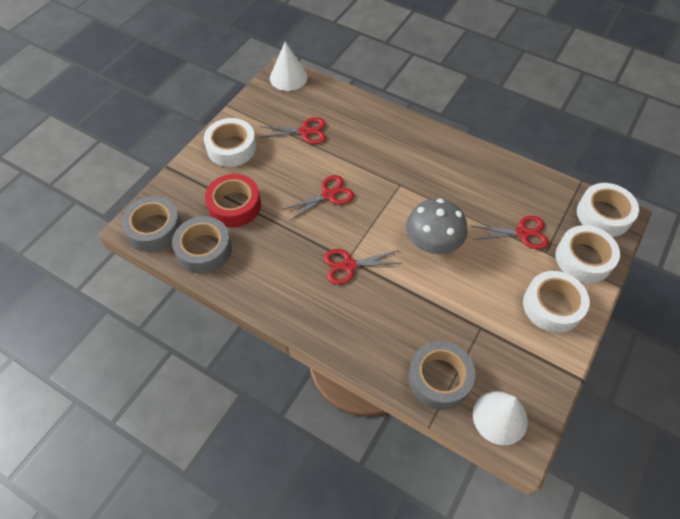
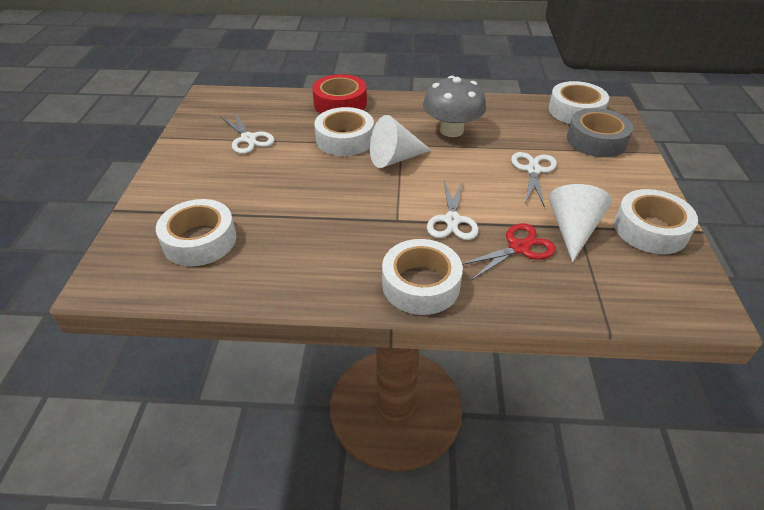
grey tape: [122,196,182,252] [172,216,232,274] [408,341,476,410] = 3 -> [567,108,633,157] = 1
red scissors: [259,117,326,144] [282,175,354,221] [323,249,403,285] [472,216,549,249] = 4 -> [462,223,556,280] = 1
white scissors: none = 0 -> [220,112,275,154] [427,181,479,240] [511,152,557,207] = 3
white tape: [204,118,256,167] [523,271,590,333] [555,225,620,283] [577,183,639,237] = 4 -> [156,199,236,266] [314,107,374,156] [382,239,463,315] [548,81,609,124] [614,189,698,254] = 5

